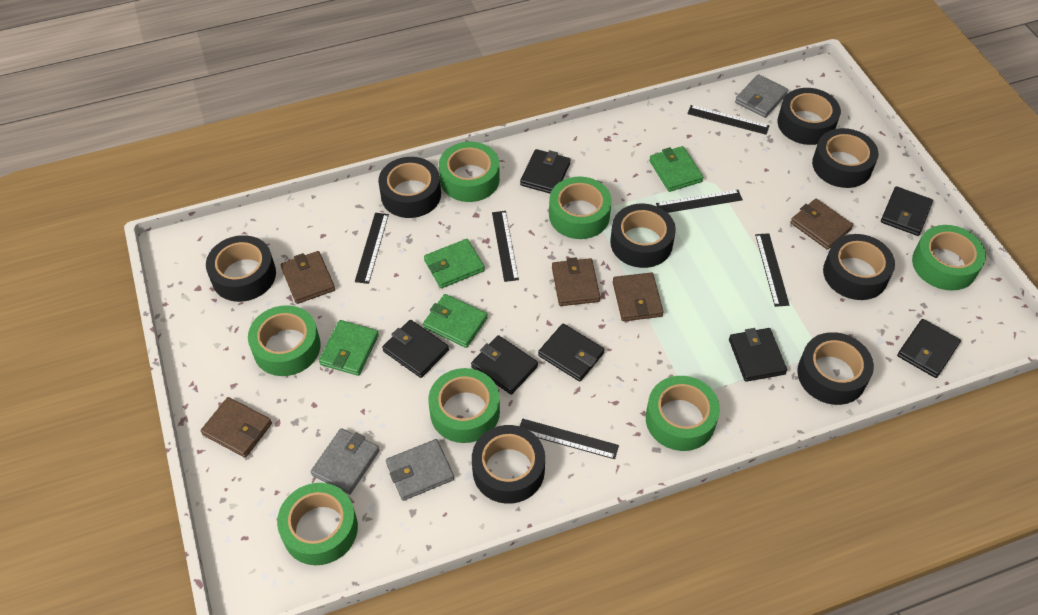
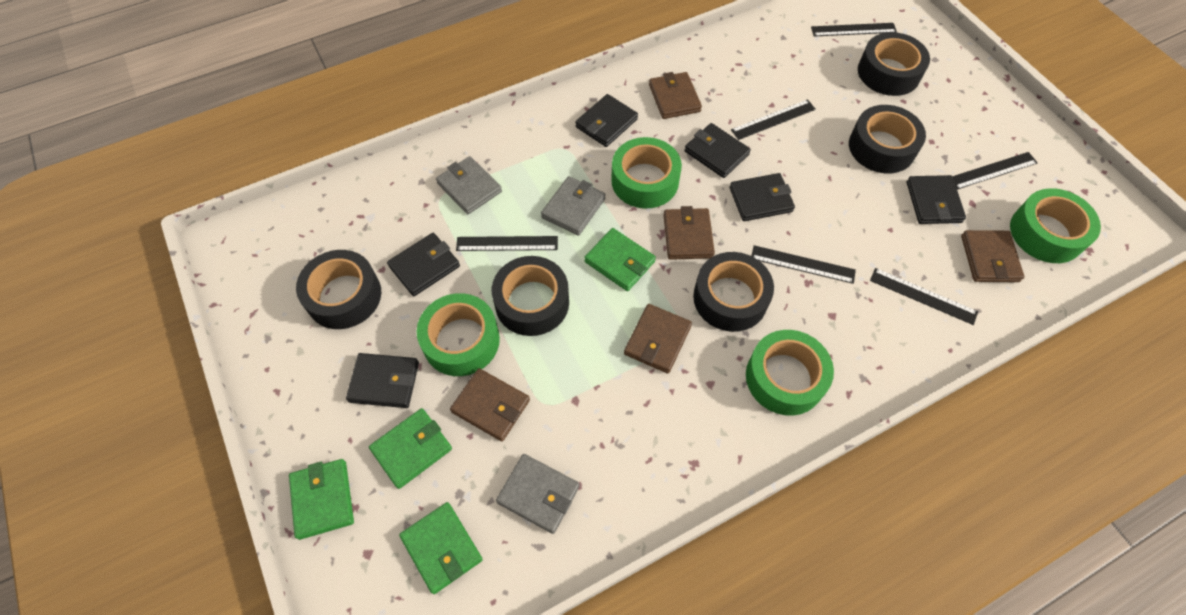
black tape: [206,235,276,302] [378,157,441,218] [472,425,545,504] [610,204,676,268] [777,88,841,145] [797,332,874,405] [812,128,879,188] [823,234,895,300] = 8 -> [296,250,381,329] [492,256,569,336] [693,252,774,332] [849,105,926,174] [858,32,930,96] = 5
black wallet: [382,320,449,378] [471,335,538,395] [520,149,571,194] [538,324,605,381] [729,328,787,382] [881,186,933,236] [897,319,961,378] = 7 -> [346,353,419,408] [387,233,460,296] [575,94,638,147] [685,123,751,178] [730,173,795,221] [906,175,966,224] = 6
green tape: [248,305,321,376] [277,483,358,565] [428,368,500,443] [439,142,500,202] [549,177,612,239] [645,376,720,451] [912,225,986,291] = 7 -> [417,293,500,376] [611,137,682,208] [746,330,834,416] [1010,188,1101,263] = 4

